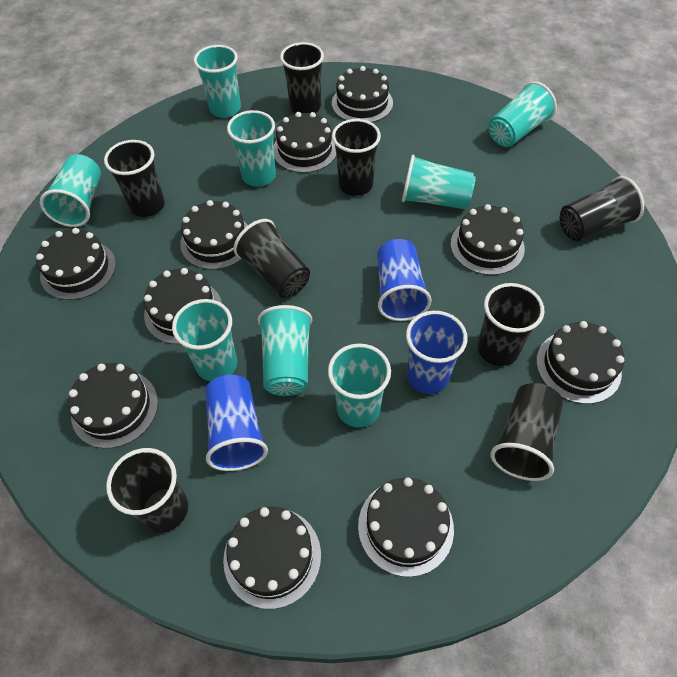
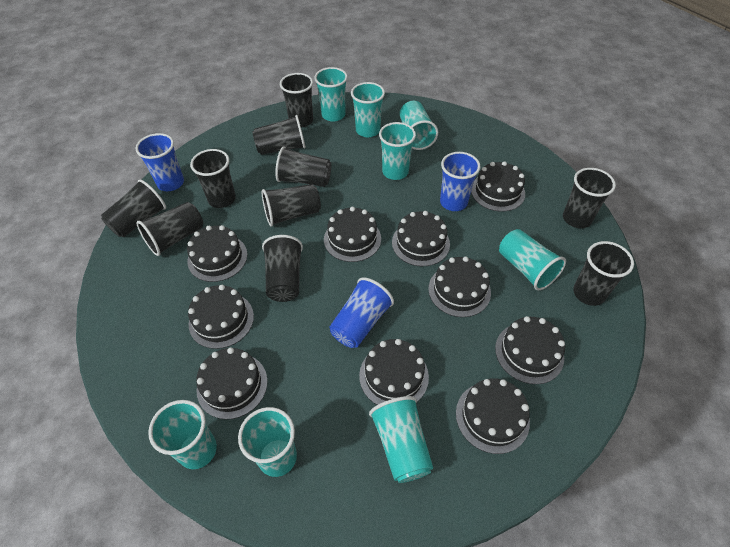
black cup: [104,140,165,217] [106,448,188,533] [234,219,310,298] [280,42,324,113] [332,119,381,196] [478,283,544,366] [491,383,563,481] [560,176,644,241] = 8 -> [101,180,166,237] [137,202,203,256] [190,149,236,208] [252,115,306,155] [262,184,321,227] [262,235,303,302] [275,146,331,187] [280,73,313,127] [563,168,616,228] [573,241,634,306] = 10

